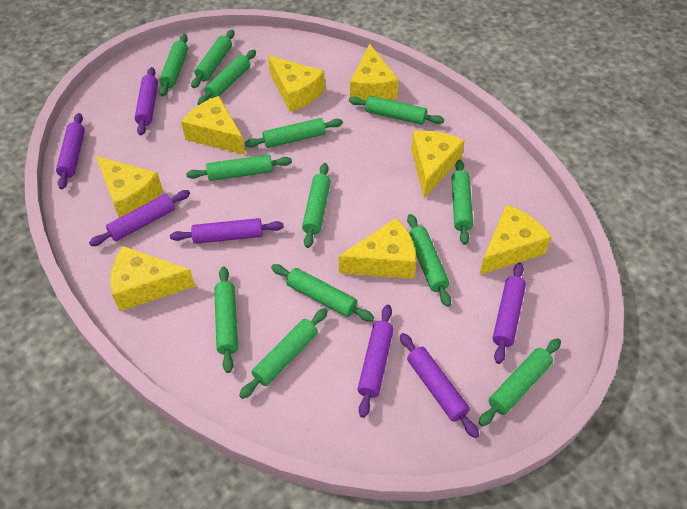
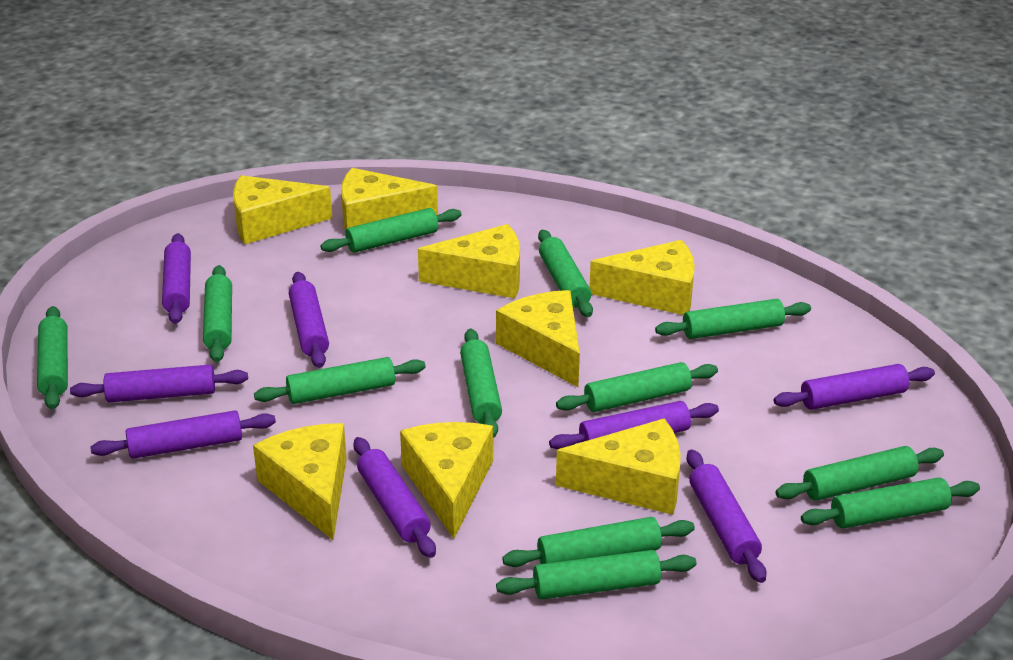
green rolling pin: [159,34,188,96] [186,155,292,181] [191,30,235,88] [197,50,256,105] [214,267,238,373] [239,308,328,399] [245,118,343,148] [271,264,374,321] [302,163,331,248] [349,96,444,125] [407,214,451,307] [451,160,473,245] [479,338,561,426] = 13 -> [37,306,68,410] [203,265,232,362] [254,357,426,404] [320,208,461,253] [460,329,502,438] [496,550,697,600] [502,517,695,567] [538,230,593,317] [556,362,718,412] [655,299,811,339] [775,446,944,501] [801,478,980,529] = 12
purple rolling pin: [56,113,85,189] [89,190,190,246] [135,67,158,135] [170,218,284,244] [358,305,394,418] [400,333,479,438] [493,262,526,364] = 7 -> [70,365,248,403] [90,411,276,459] [162,233,191,324] [289,272,329,368] [353,437,436,558] [549,401,719,449] [686,449,767,583] [774,364,935,410] = 8

